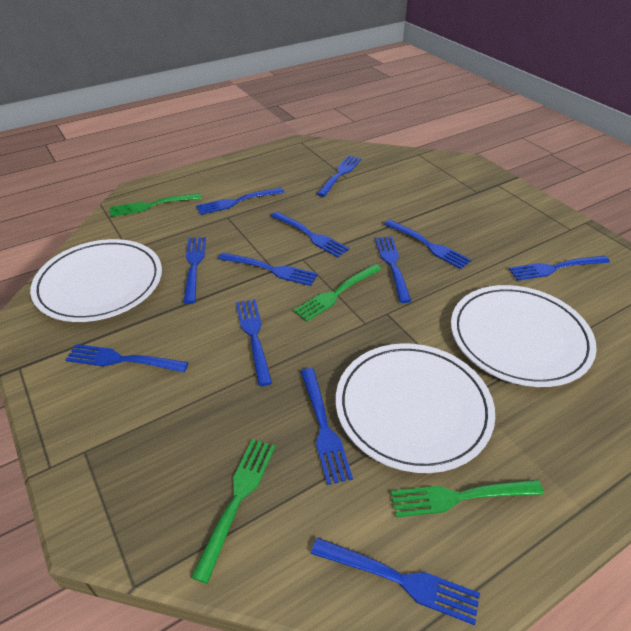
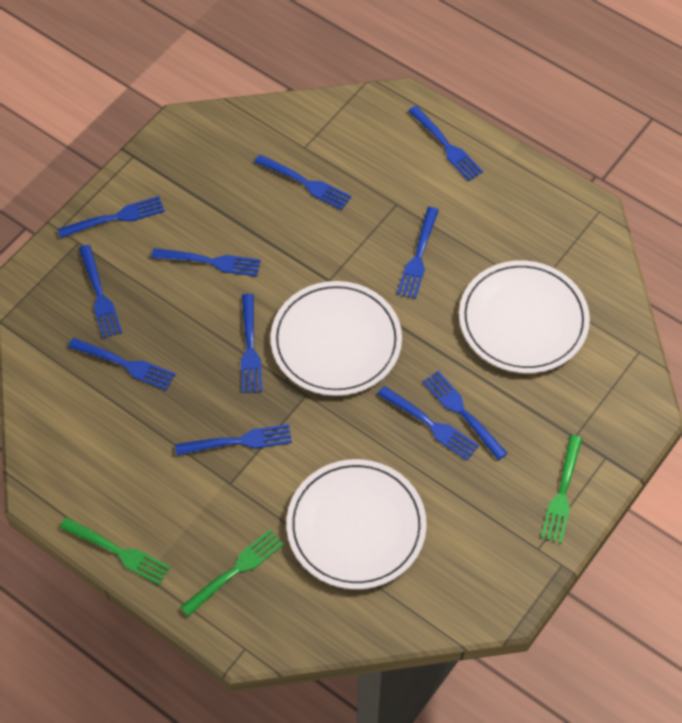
blue fork: [65,344,188,372] [183,237,206,304] [196,188,284,215] [218,252,318,286] [236,299,272,386] [271,211,349,257] [300,368,353,485] [311,537,480,625] [317,155,361,197] [375,236,411,303] [384,220,471,269] [509,256,610,281] = 12 -> [58,196,165,238] [68,338,175,390] [79,245,122,338] [152,248,261,276] [175,424,292,455] [241,294,262,393] [254,154,352,210] [377,386,479,460] [397,207,439,299] [408,106,483,181] [423,371,508,460] = 11
green fork: [110,193,202,217] [191,439,275,584] [294,264,382,322] [390,480,544,518] = 4 -> [60,517,170,585] [180,530,284,616] [541,435,582,543] = 3

